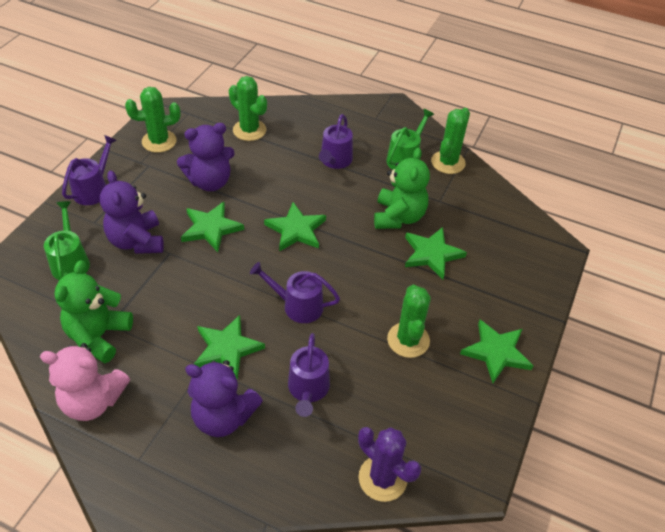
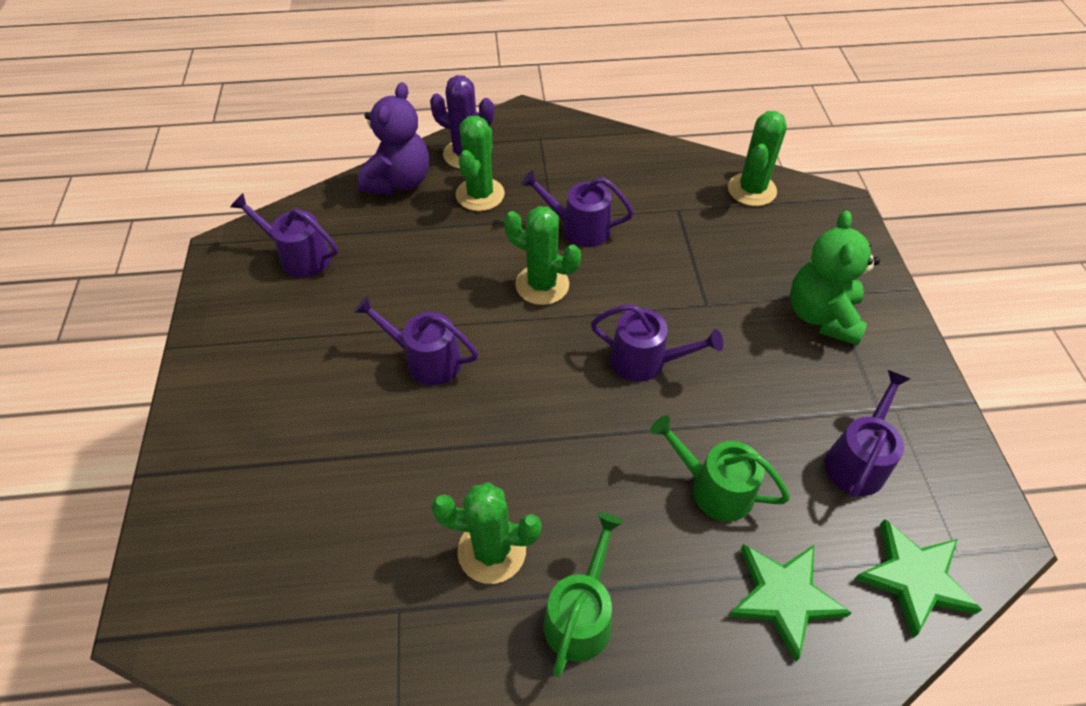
green star: [181,202,244,252] [194,315,265,380] [264,202,326,252] [405,227,467,279] [460,320,534,383] = 5 -> [729,544,852,662] [854,519,982,638] = 2
green teddy bear: [55,260,133,363] [374,148,430,229] = 2 -> [790,211,880,346] = 1
pink teddy bear: [40,343,130,421] = 1 -> none = 0
purple teddy bear: [100,170,164,254] [177,123,235,191] [185,360,263,437] = 3 -> [358,82,429,195] = 1
purple watering can: [62,135,117,205] [250,262,340,323] [288,333,330,417] [319,114,353,169] = 4 -> [230,193,338,278] [354,296,478,385] [521,170,634,247] [591,304,723,382] [824,370,910,498] = 5

